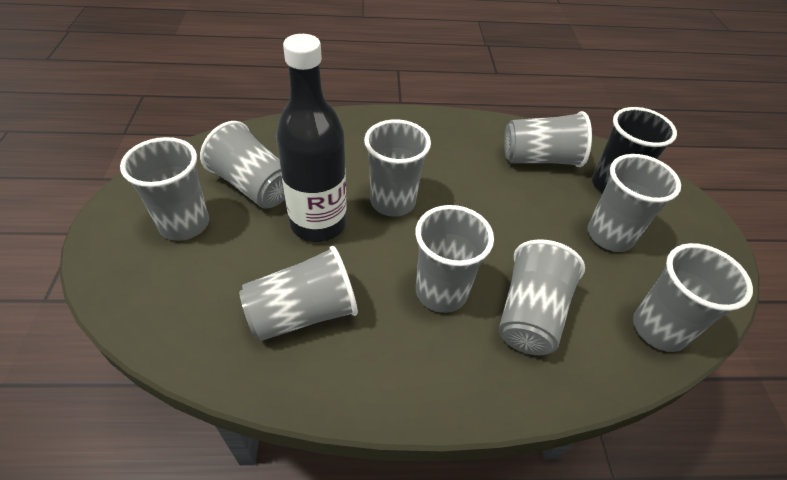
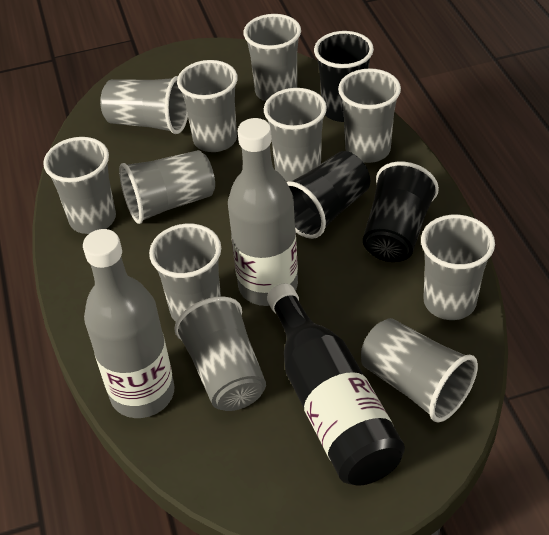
black cup: [592,107,677,193] = 1 -> [287,151,370,239] [314,31,374,122] [363,162,439,262] = 3
grey bottle: none = 0 -> [83,229,175,418] [228,118,298,306] = 2
grey cup: [120,137,209,241] [200,121,285,209] [239,246,358,341] [364,119,431,217] [415,205,494,313] [498,239,585,355] [504,111,592,167] [588,154,681,252] [633,243,753,352] = 9 -> [43,137,116,234] [100,76,188,134] [119,150,215,224] [149,223,221,322] [174,297,266,411] [177,60,238,152] [243,14,301,101] [264,88,327,181] [338,68,401,163] [361,318,478,423] [421,215,495,320] = 11

